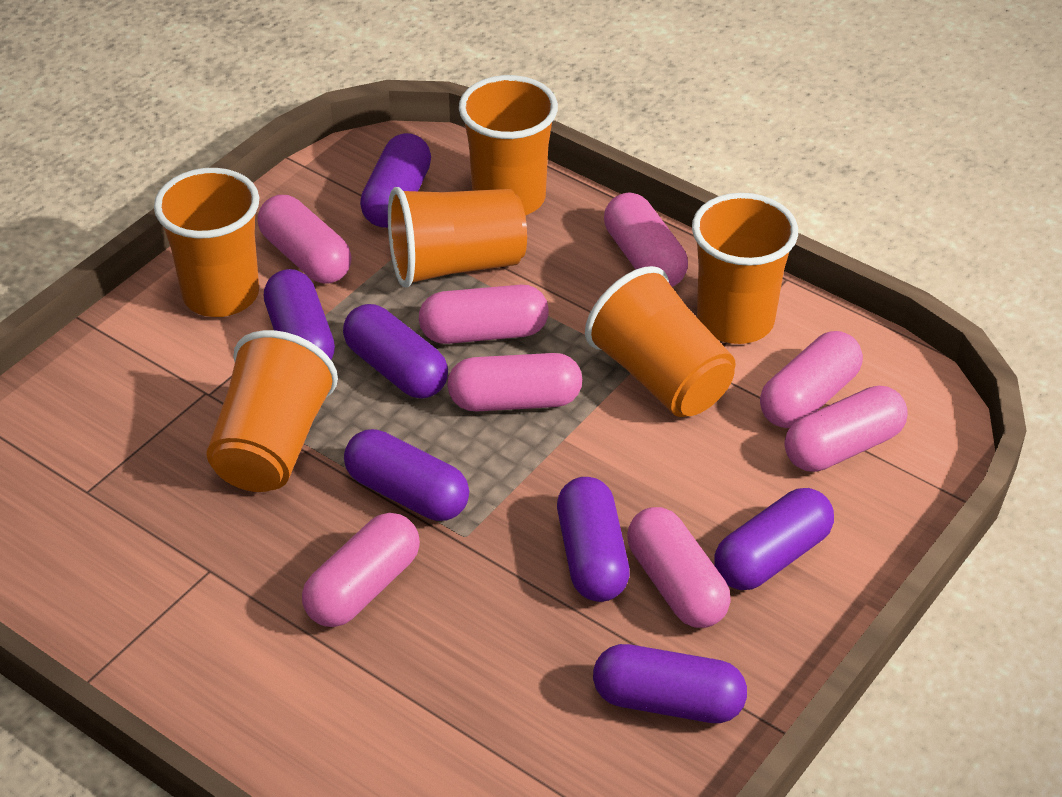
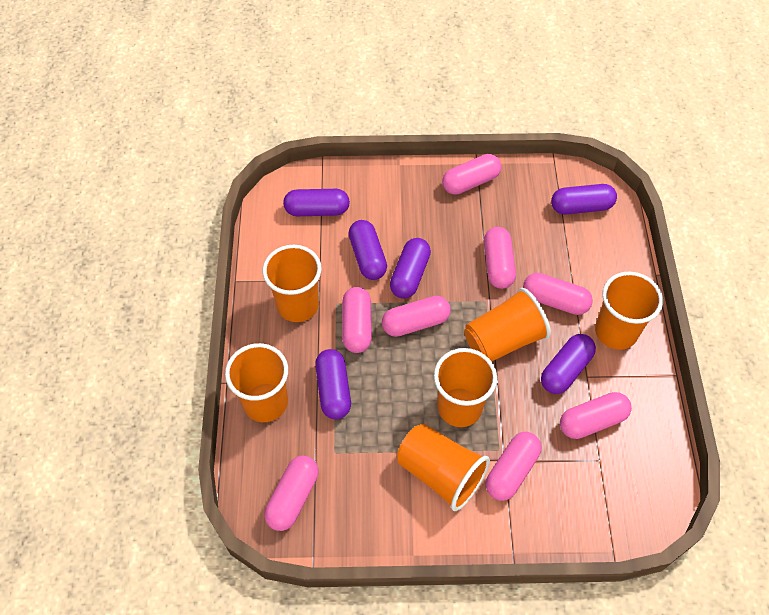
purple capsule: [264,269,335,359] [343,304,448,399] [344,429,469,521] [360,133,431,228] [557,477,630,602] [593,644,747,723] [714,488,834,590] = 7 -> [283,189,350,216] [315,349,351,419] [348,220,387,280] [390,238,431,299] [541,334,596,394] [551,184,617,215] = 6

